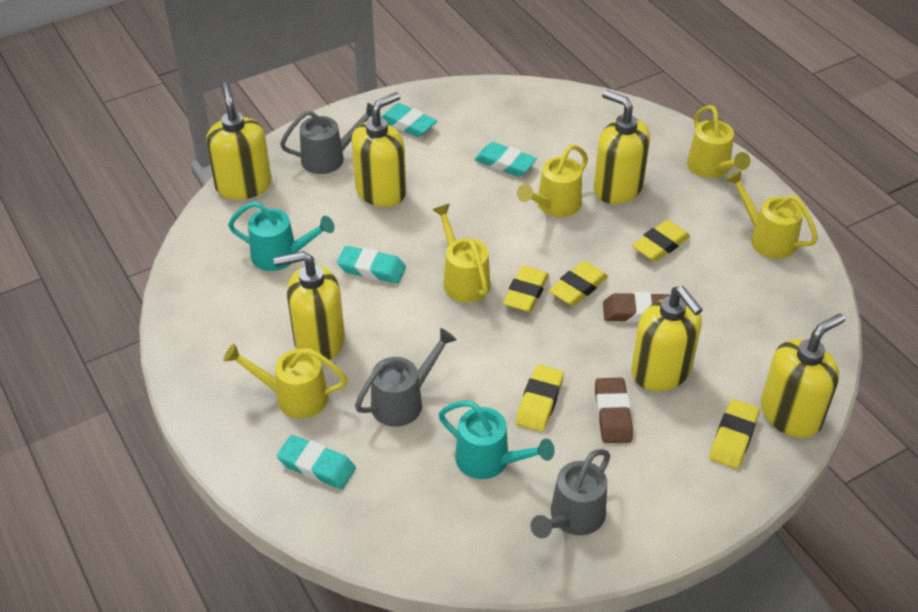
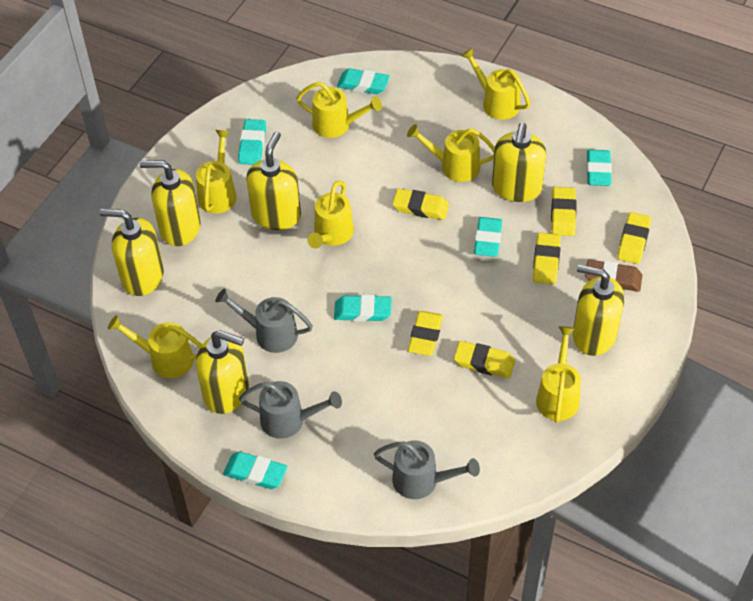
brown eraser: [595,378,633,443] [603,292,670,323] = 2 -> [585,259,642,292] = 1
turquoise eraser: [277,435,356,489] [337,246,406,283] [380,103,437,137] [474,142,537,176] = 4 -> [223,452,287,489] [238,119,266,165] [334,295,392,322] [337,68,390,94] [474,217,502,257] [586,150,612,186] = 6
turquoise watering can: [228,201,335,271] [438,401,555,479] = 2 -> none = 0
yellow eraser: [503,266,549,312] [516,365,564,432] [549,261,608,306] [632,220,690,262] [709,399,760,469] = 5 -> [392,189,449,220] [408,311,443,356] [454,341,515,378] [533,233,561,285] [551,187,577,236] [617,212,651,264] = 6
yellow watering can: [223,344,347,418] [432,204,491,303] [517,145,588,217] [687,105,750,178] [726,170,818,259] = 5 -> [108,315,202,378] [196,130,237,213] [296,82,382,138] [307,181,354,249] [407,124,495,182] [461,48,531,120] [536,326,581,423] = 7

